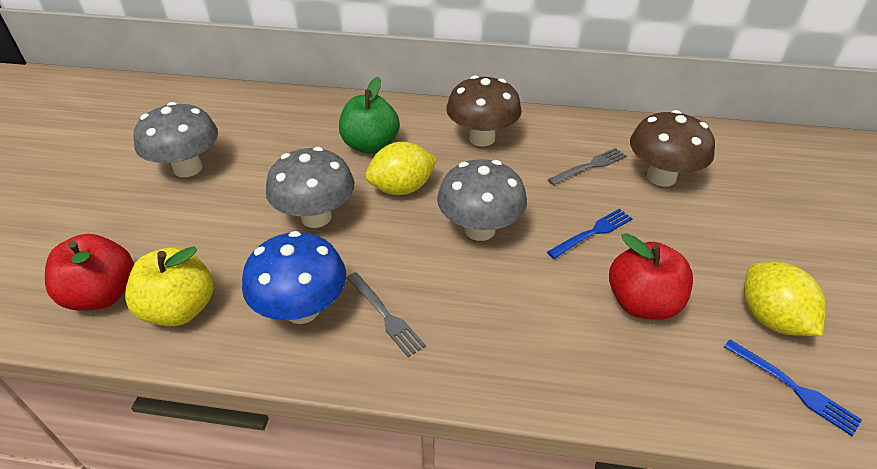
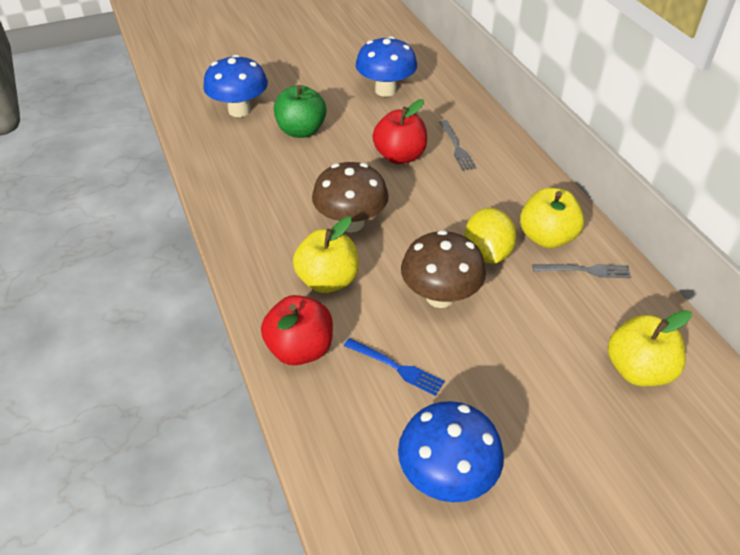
blue fork: [547,209,633,259] [724,339,862,436] = 2 -> [344,338,445,396] = 1
blue mushroom: [242,231,346,324] = 1 -> [203,55,268,117] [356,36,417,97] [398,401,504,502] = 3
grey mushroom: [133,102,218,177] [266,147,354,228] [437,159,527,241] = 3 -> none = 0
yellow apple: [125,247,213,326] = 1 -> [293,217,359,293] [520,188,584,248] [608,310,691,386] = 3
yellow lemon: [365,142,437,195] [744,262,826,336] = 2 -> [465,208,517,264] = 1

